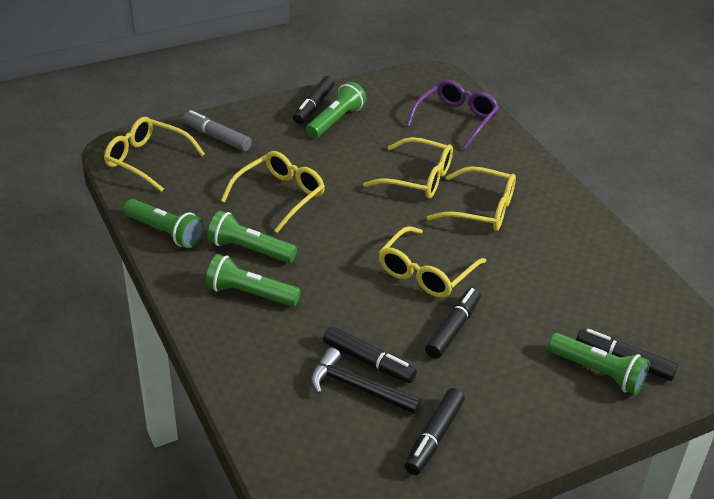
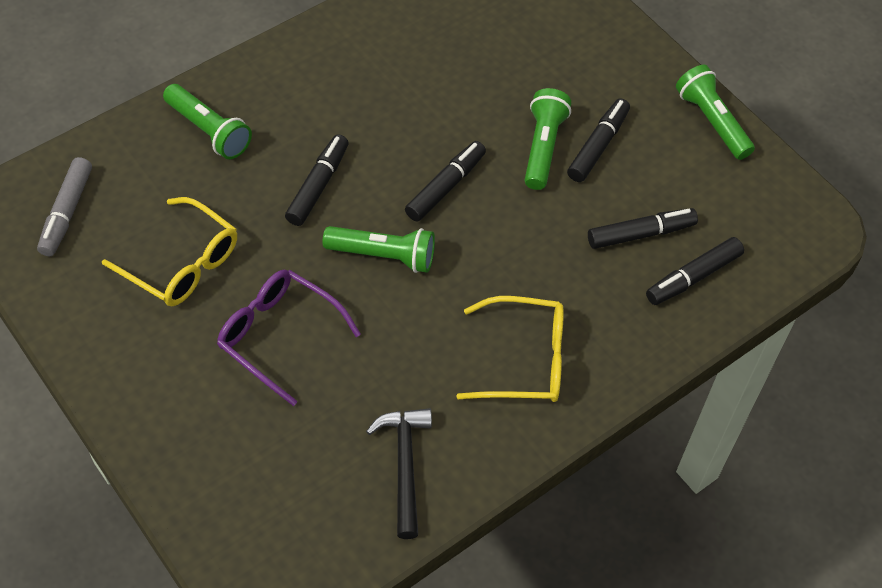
green flashlight: [124,199,204,248] [206,254,301,307] [207,211,297,263] [306,81,366,138] [548,333,650,395] = 5 -> [163,84,252,159] [323,226,435,273] [525,88,571,190] [676,65,755,160] = 4
yellow glasses: [104,117,205,192] [221,151,325,233] [363,137,453,199] [379,226,486,298] [426,166,516,231] = 5 -> [102,197,237,306] [456,296,564,402] = 2

